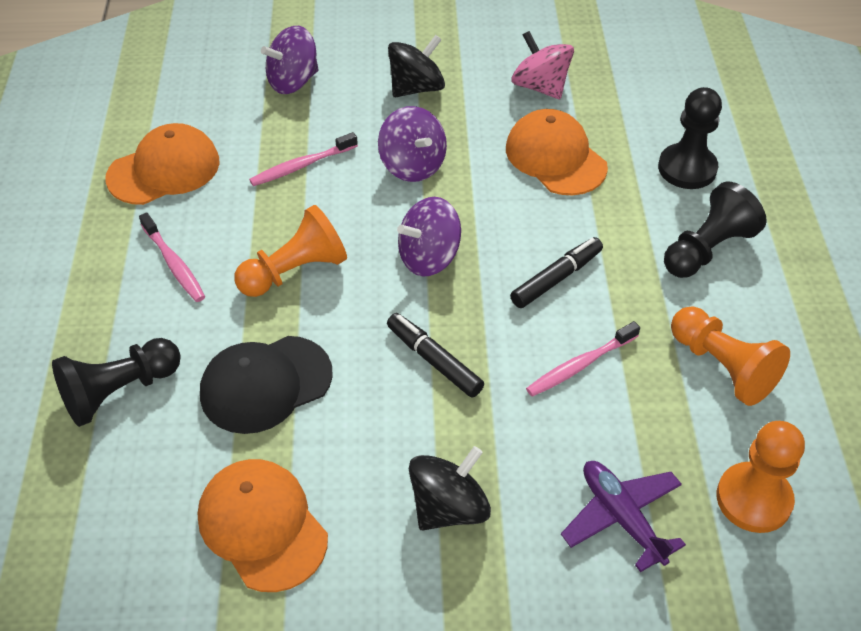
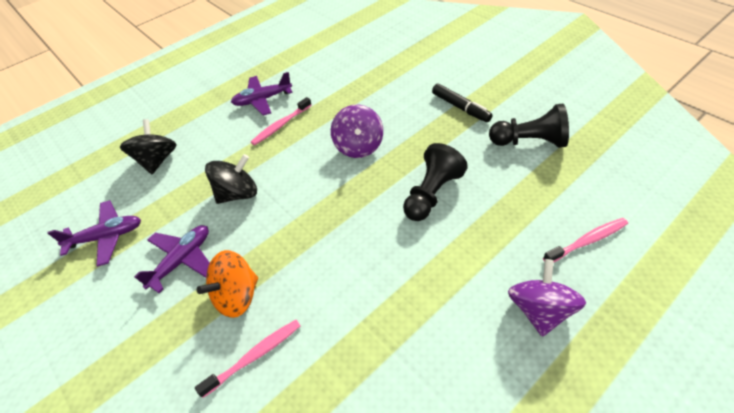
black cap: [200,336,333,434] = 1 -> none = 0
black marker: [387,313,484,398] [510,237,603,308] = 2 -> [432,84,493,122] = 1
black pawn: [52,338,181,427] [658,87,722,189] [664,182,767,278] = 3 -> [403,143,468,221] [489,103,569,148] = 2
orange cap: [105,123,220,205] [198,459,328,592] [506,109,608,195] = 3 -> none = 0
orange pawn: [234,205,347,297] [671,306,790,406] [717,421,805,533] = 3 -> none = 0
orange spinning top: none = 0 -> [197,250,258,318] = 1
pink spinning top: [512,31,574,99] = 1 -> none = 0
purple plane: [561,461,686,572] = 1 -> [47,200,141,267] [134,225,210,293] [231,72,293,116] = 3
purple spinning top: [261,26,319,94] [378,106,447,182] [397,197,461,277] = 3 -> [331,105,383,158] [508,259,586,337] = 2

